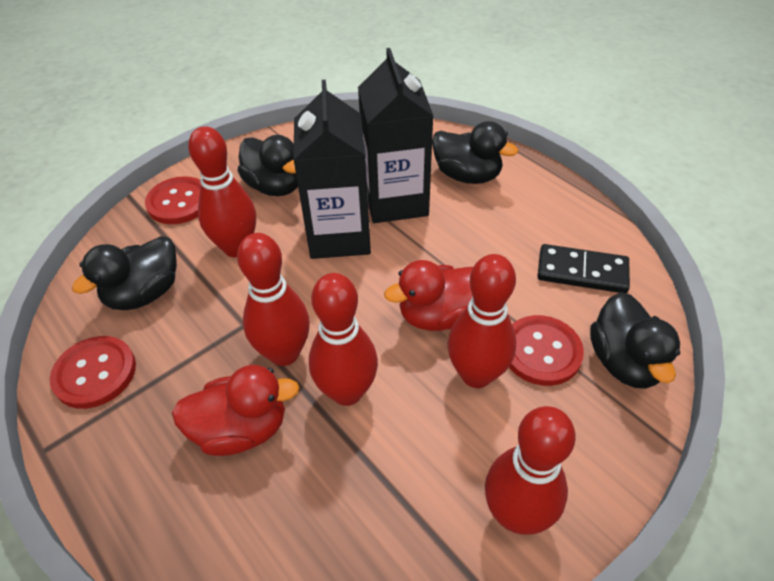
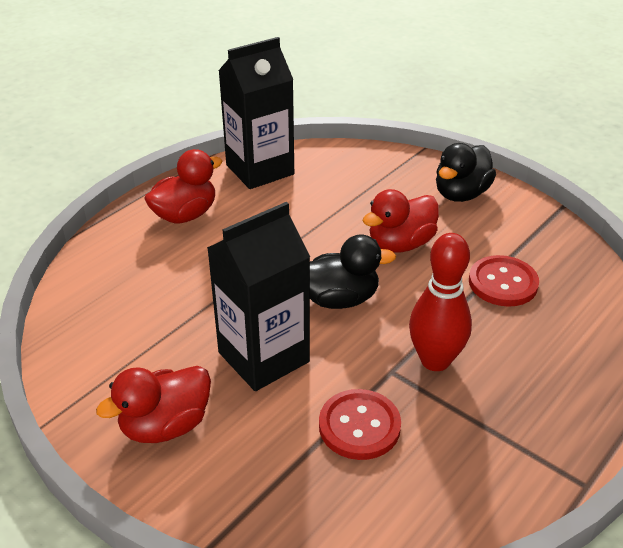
black domino: [537,244,630,293] = 1 -> none = 0
black duck: [72,236,177,310] [238,135,298,196] [432,121,518,184] [590,292,680,389] = 4 -> [310,235,396,309] [436,143,496,202] = 2
red bowling pin: [188,126,256,257] [237,233,310,366] [309,273,378,406] [448,254,517,388] [485,406,576,535] = 5 -> [409,233,472,371] = 1
red button: [50,336,136,409] [145,176,201,224] [509,315,584,386] = 3 -> [319,389,401,460] [469,255,539,307] = 2
red duck: [172,365,300,456] [384,260,473,331] = 2 -> [96,366,211,443] [144,149,223,223] [362,189,439,252] = 3

